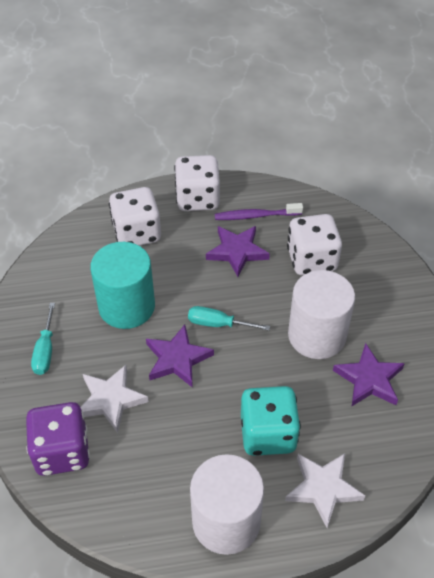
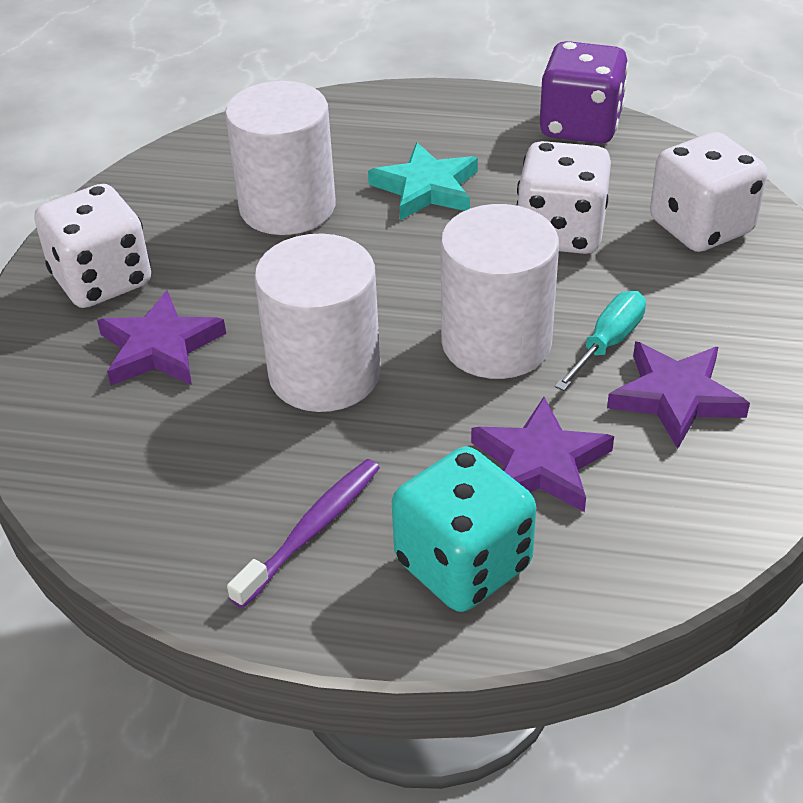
turquoise cylinder: [90,242,155,329] = 1 -> none = 0
turquoise screwdriver: [31,303,55,375] [188,306,270,331] = 2 -> [555,291,646,391] = 1
turquoise star: none = 0 -> [368,142,478,220] = 1
white cylinder: [190,454,264,555] [288,270,355,359] = 2 -> [225,81,335,235] [254,233,381,412] [440,204,559,379] = 3
white star: [80,365,149,433] [285,453,365,528] = 2 -> none = 0

